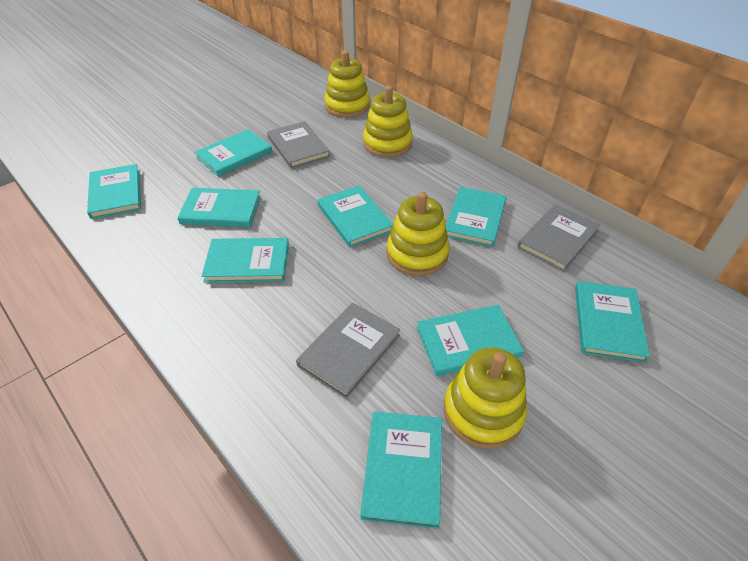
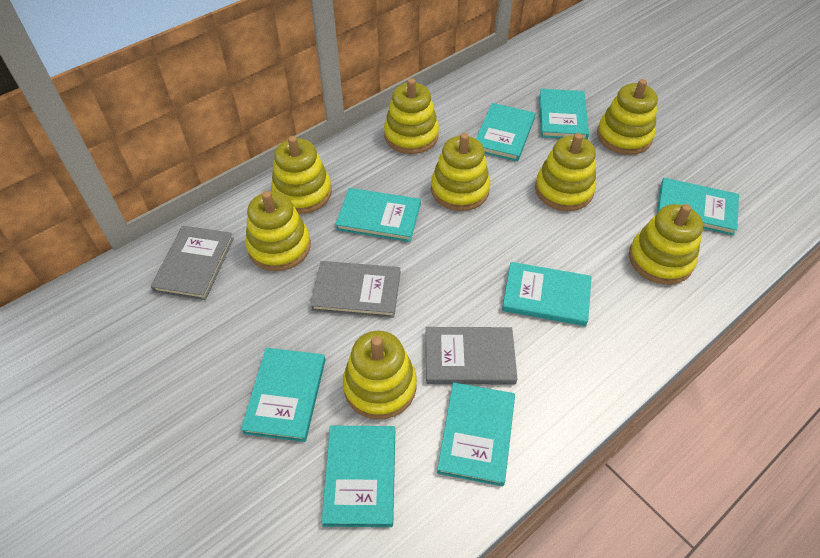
turquoise book: [87,164,141,219] [177,188,261,227] [194,129,272,177] [201,238,289,283] [317,185,394,247] [360,411,442,529] [417,305,524,376] [446,187,506,247] [575,281,650,363] = 9 -> [241,348,325,442] [322,426,395,527] [335,188,421,242] [437,382,515,486] [476,103,535,162] [502,262,592,326] [539,89,589,139] [657,178,739,236] = 8
yellow stacking toy: [324,51,370,118] [363,86,413,157] [387,192,450,276] [443,347,527,449] = 4 -> [245,191,311,271] [271,136,332,214] [343,331,417,420] [384,78,439,154] [431,133,490,211] [535,133,596,211] [597,79,658,155] [629,204,703,285] = 8

